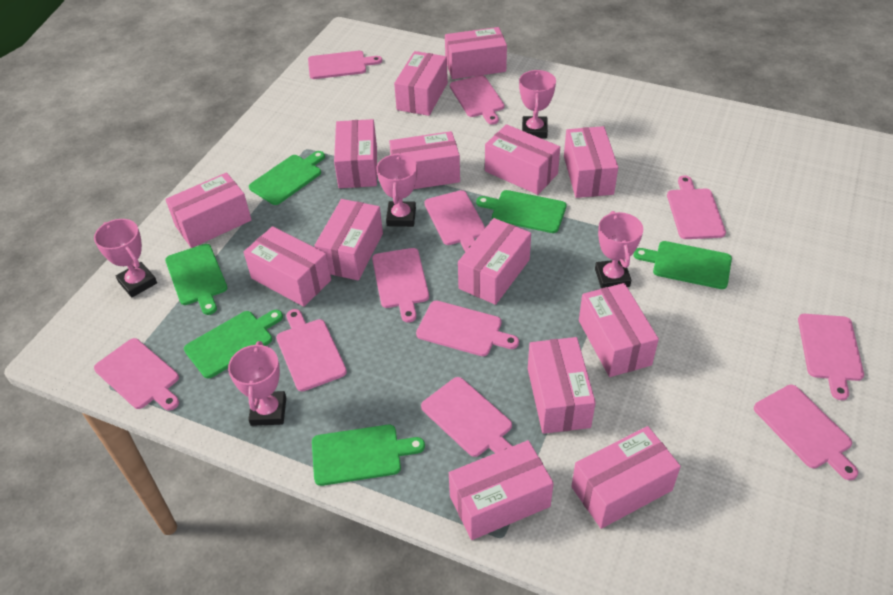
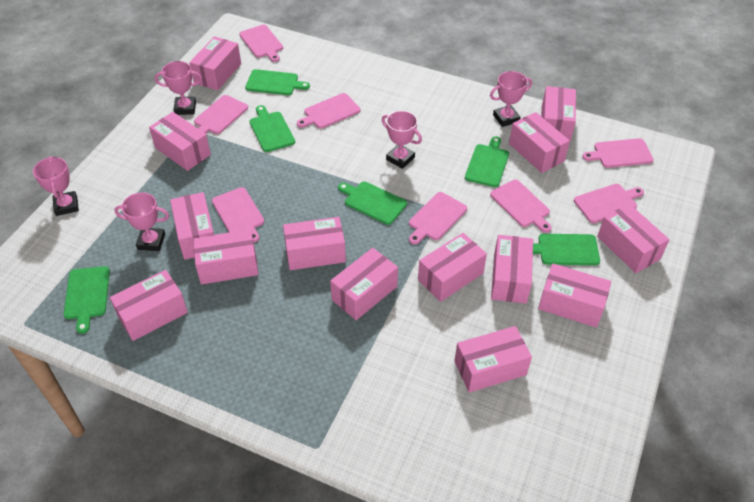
pink cutting board: [94,338,179,411] [276,309,347,392] [308,51,382,79] [372,248,429,323] [416,301,519,356] [421,377,512,457] [425,190,485,252] [450,75,505,125] [667,175,726,239] [754,385,858,480] [798,314,864,400] = 11 -> [194,95,248,134] [212,187,264,243] [239,25,283,62] [297,93,360,129] [409,192,467,245] [490,180,552,233] [574,184,644,223] [582,138,654,168] = 8

